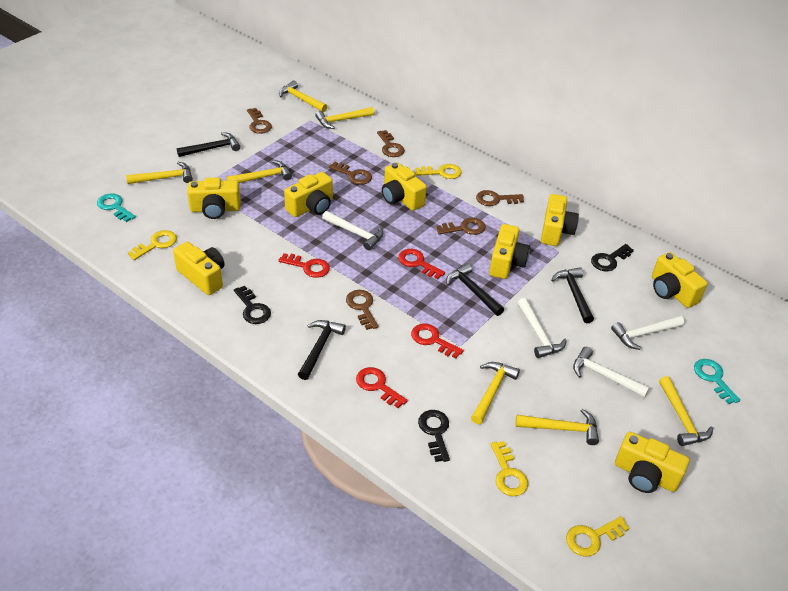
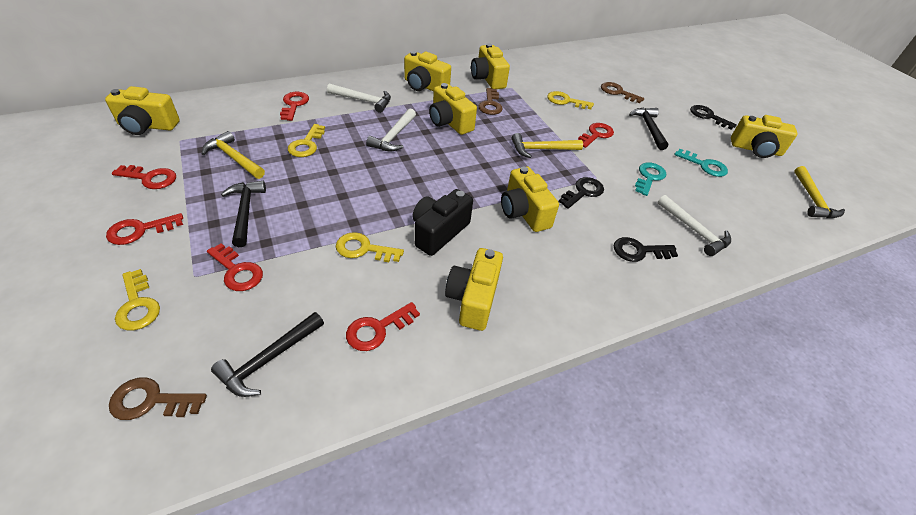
black camera: none = 0 -> [413,189,473,256] = 1
black hammer: [177,132,240,157] [298,320,346,380] [446,263,504,316] [551,267,594,323] = 4 -> [211,312,324,397] [221,181,266,247] [629,108,668,150] = 3
brown key: [247,108,272,134] [329,162,372,185] [346,290,378,330] [377,130,405,157] [436,218,486,235] [476,190,524,206] = 6 -> [109,378,207,420] [479,88,503,115] [601,82,644,103] = 3
red key: [278,253,330,278] [356,367,408,408] [398,249,445,279] [411,323,464,358] = 4 -> [106,213,183,245] [112,165,176,189] [207,243,263,291] [280,92,309,121] [346,302,420,351] [578,123,614,148] = 6
white hammer: [322,211,383,250] [517,298,567,358] [573,347,650,398] [611,315,685,350] = 4 -> [327,83,391,113] [366,108,416,151] [658,195,731,256] = 3
yellow camera: [173,242,224,295] [187,178,241,219] [284,172,333,217] [382,162,427,211] [489,224,530,279] [541,194,579,246] [615,432,689,493] [652,252,708,308] = 8 -> [105,86,180,135] [404,51,451,91] [429,83,477,135] [445,248,503,331] [471,43,510,89] [501,167,559,232] [731,115,798,158] = 7
yellow hammer: [126,162,193,184] [227,160,292,183] [279,81,327,112] [315,107,374,129] [471,362,520,424] [515,409,599,445] [659,376,713,446] = 7 -> [202,131,265,179] [512,133,583,158] [794,166,845,218] = 3

